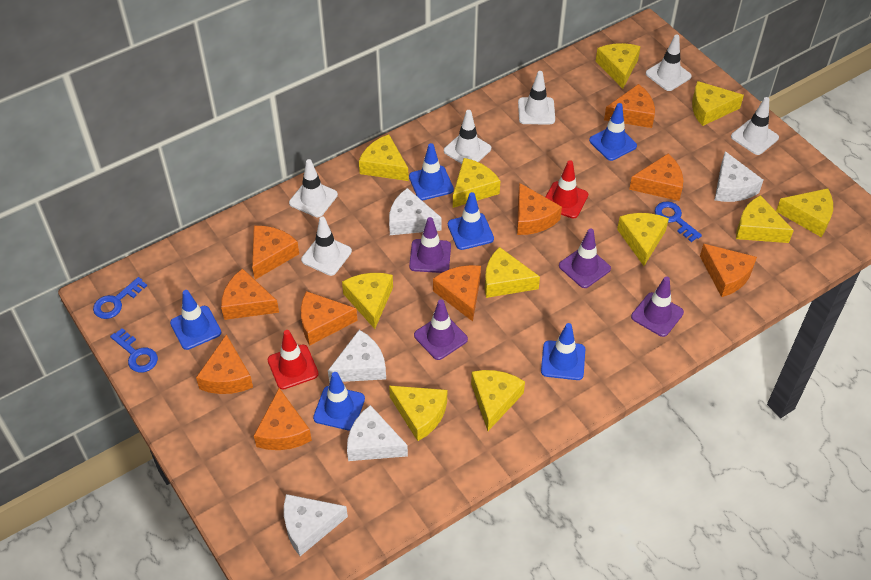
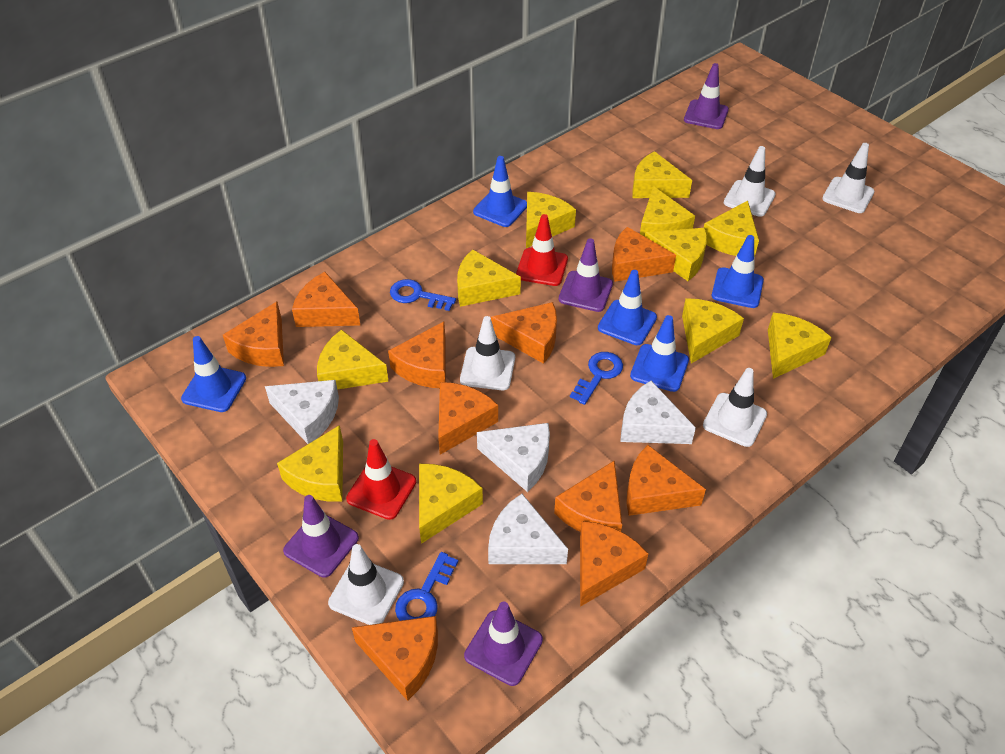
blue traffic cone: [170,290,221,350] [313,372,365,430] [409,143,454,200] [448,192,494,250] [541,323,585,380] [589,103,637,161] = 6 -> [181,336,246,412] [473,156,527,227] [598,270,657,345] [630,315,689,392] [712,235,764,308] = 5
white cheese: [284,494,348,556] [328,330,386,383] [347,405,408,461] [389,188,442,235] [715,151,763,202] = 5 -> [265,380,339,444] [477,423,550,492] [488,494,568,564] [620,381,696,444] = 4
white traffic cone: [289,159,338,217] [301,217,352,276] [444,110,491,164] [518,71,555,124] [646,34,692,91] [731,97,779,155] = 6 -> [328,544,404,625] [460,316,515,390] [703,368,767,447] [724,146,776,217] [822,143,874,213] = 5

